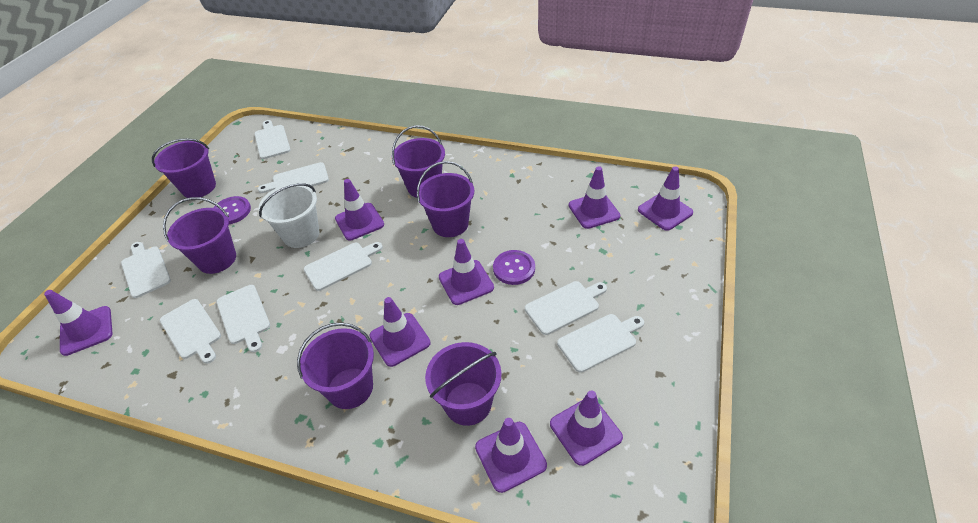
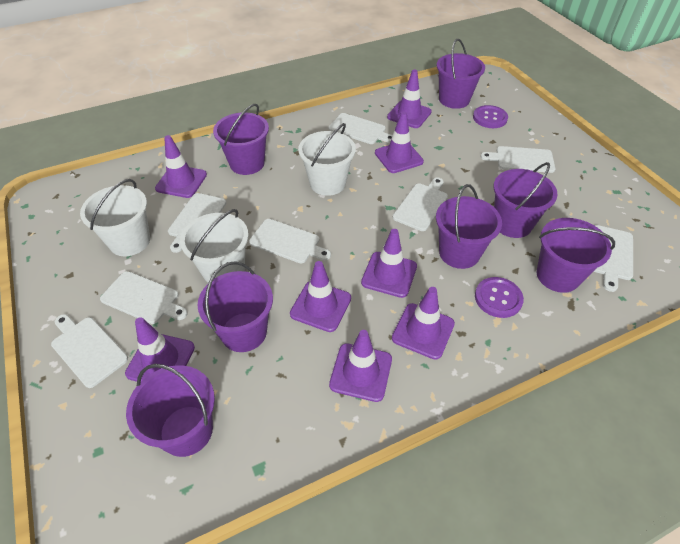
purple bucket: [152,138,216,198] [163,197,236,274] [297,322,374,409] [392,125,445,198] [417,161,474,237] [425,342,501,426] = 6 -> [126,364,215,457] [197,261,273,352] [213,104,269,175] [436,184,502,269] [437,39,485,109] [494,162,557,238] [537,218,615,293] = 7
white bucket: [258,183,320,248] = 1 -> [80,179,150,256] [180,209,248,283] [298,123,356,196] = 3

